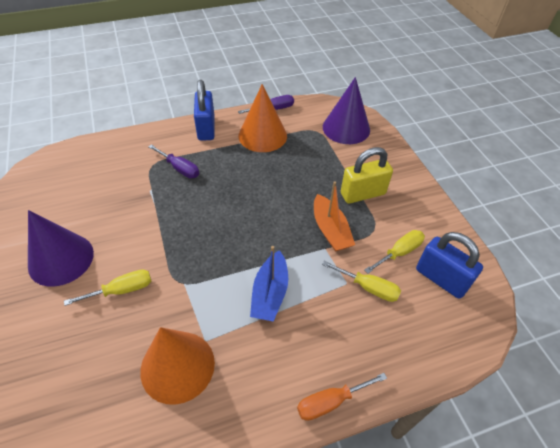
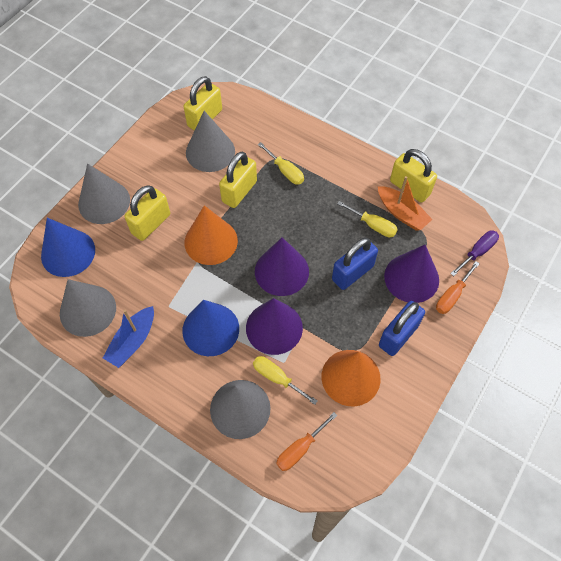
blue cone: none = 0 -> [41,218,95,277] [182,300,239,356] = 2
grey cone: none = 0 -> [60,279,116,337] [78,163,130,224] [186,111,235,172] [210,380,271,439] = 4
orange screwdriver: [297,373,387,421] = 1 -> [276,412,338,471] [436,261,480,314] = 2
purple cone: [28,210,94,287] [323,77,370,144] = 2 -> [246,298,303,355] [255,238,309,296] [384,245,439,303] = 3
purple screwdriver: [148,145,199,178] [238,95,294,114] = 2 -> [450,231,499,276] = 1
yellow padlock: [341,147,393,204] = 1 -> [124,185,170,241] [184,76,222,131] [219,152,257,208] [390,149,437,203] = 4

